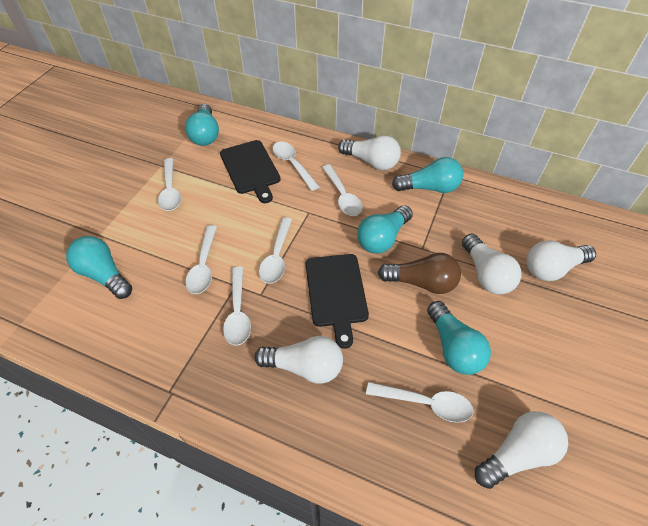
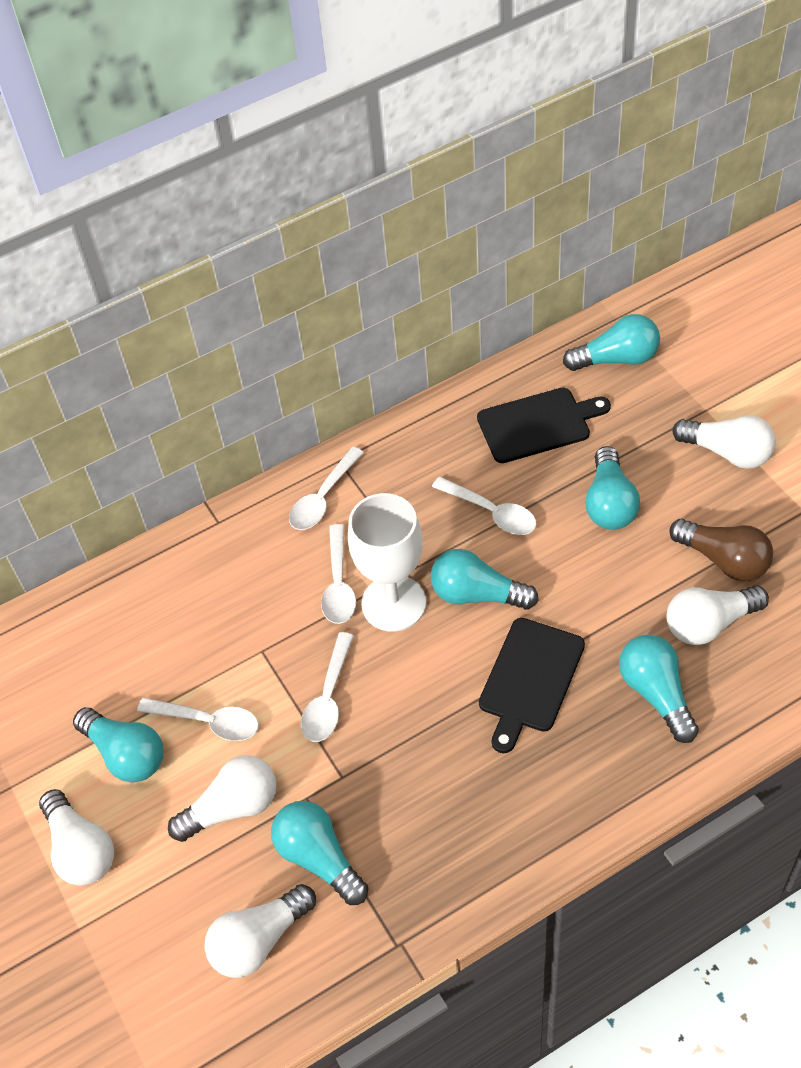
turquoise light bulb: [66,236,132,299] [185,104,219,146] [357,206,413,254] [392,157,463,193] [427,301,491,375] = 5 -> [73,707,164,782] [271,801,368,905] [431,549,539,610] [563,314,660,371] [585,446,640,530] [619,635,699,743] = 6
white goblet: none = 0 -> [348,493,426,632] = 1
white spoon: [158,158,181,211] [185,225,217,294] [223,267,251,346] [259,217,292,284] [273,142,320,191] [322,164,363,216] [366,382,473,423] = 7 -> [137,697,259,741] [289,447,364,530] [301,632,354,742] [321,524,356,624] [432,477,537,535] = 5

